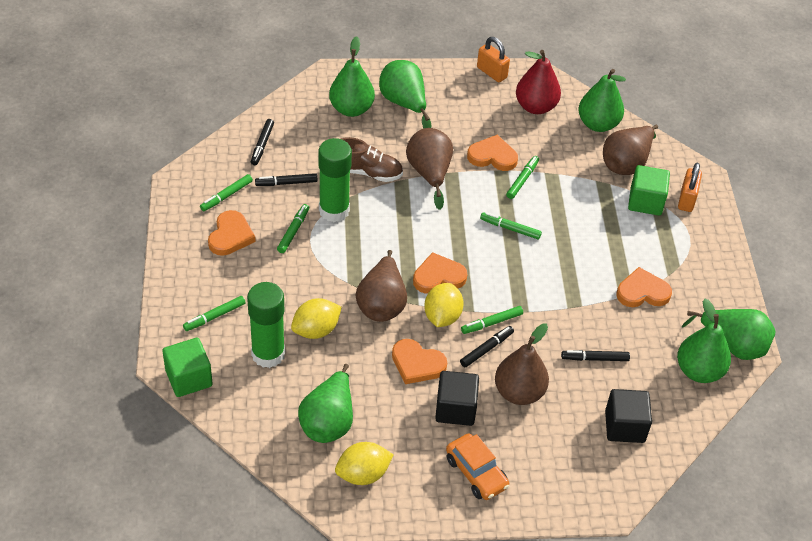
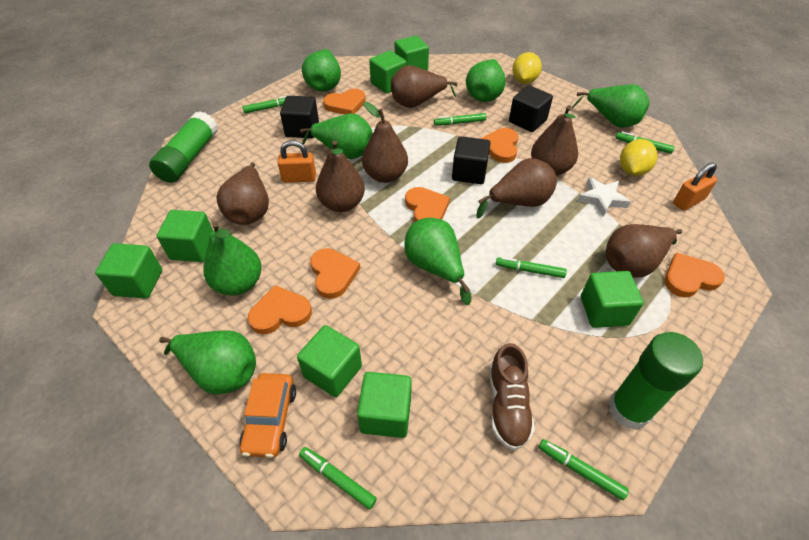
black cube: [435,371,479,426] [605,389,652,443] = 2 -> [280,96,319,138] [452,136,491,184] [509,85,553,132] = 3
black marker: [251,119,274,165] [255,173,318,186] [460,326,514,367] [561,350,630,361] = 4 -> none = 0
brown pear: [356,250,407,322] [406,128,453,210] [495,323,549,405] [603,125,658,175] = 4 -> [217,163,269,225] [316,140,365,212] [362,102,408,183] [391,65,458,108] [476,158,557,218] [531,105,578,176] [606,224,682,277] = 7
green cube: [162,338,213,397] [628,165,670,216] = 2 -> [95,243,162,299] [157,210,213,262] [297,325,362,397] [357,372,412,438] [369,51,407,94] [395,36,429,70] [581,271,644,328] = 7
green pear: [298,364,353,443] [329,36,375,117] [379,60,431,128] [578,69,626,132] [677,299,731,383] [682,309,776,360] = 6 -> [159,330,256,394] [203,222,262,295] [300,114,373,159] [302,49,341,92] [405,218,471,305] [466,59,506,102] [572,85,650,128] = 7
orange heart: [208,210,256,256] [392,339,447,384] [413,252,467,294] [467,135,518,171] [617,267,672,307] = 5 -> [248,285,312,334] [310,248,360,299] [323,89,366,115] [405,187,450,222] [481,128,519,163] [665,252,725,297] = 6
red pear: [516,50,561,114] = 1 -> none = 0
white star: none = 0 -> [578,177,631,217] = 1
yellow lemon: [291,298,342,339] [335,442,394,485] [424,283,464,327] = 3 -> [512,52,542,84] [620,139,658,176] = 2

